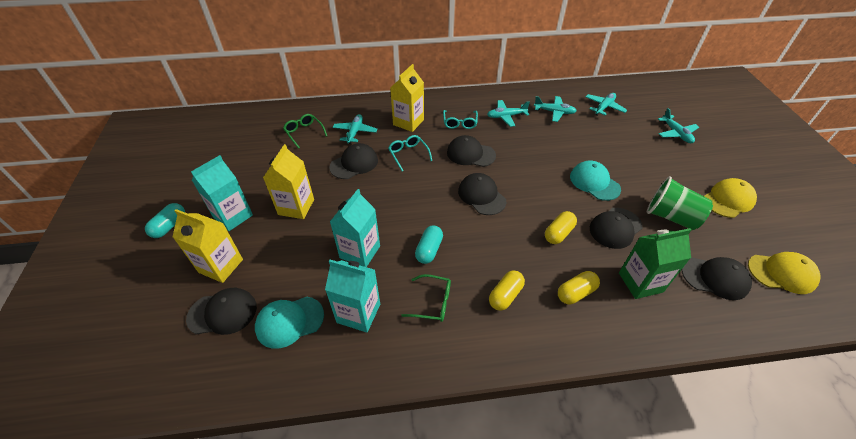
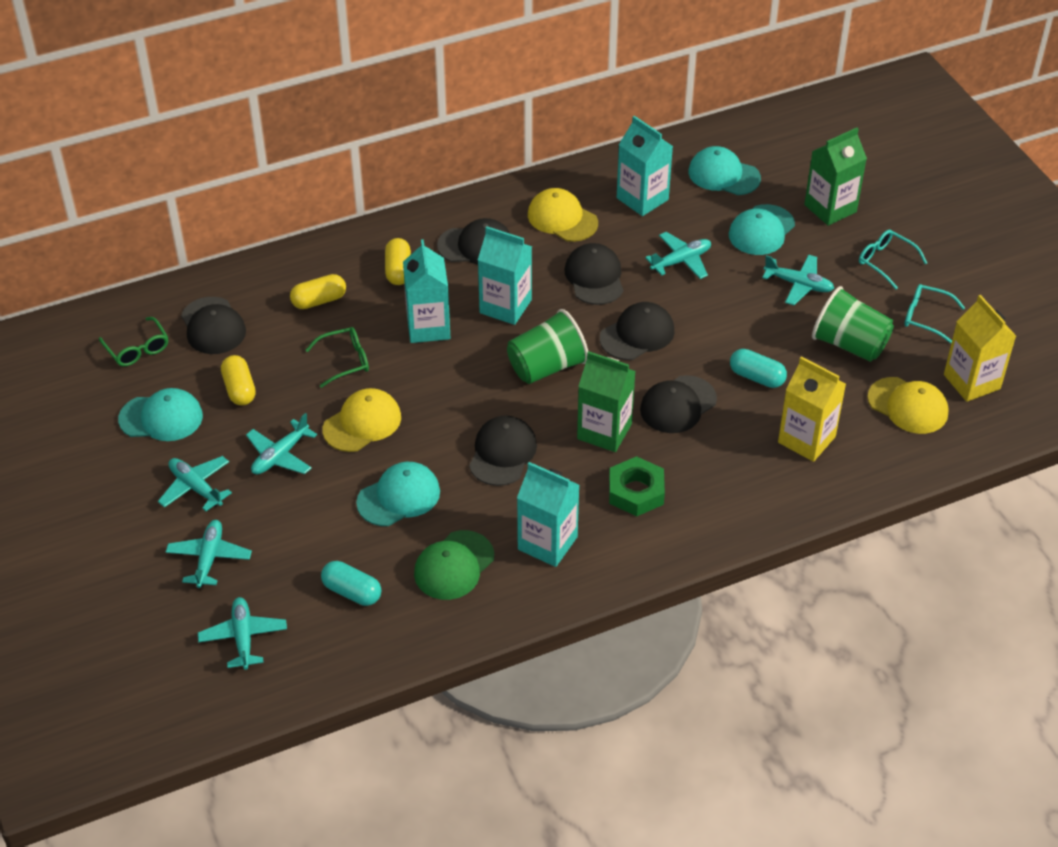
green cap: none = 0 -> [414,530,494,600] = 1
green carton: [619,228,691,299] = 1 -> [577,351,636,452] [804,127,867,226] = 2
green cup: [647,176,713,230] = 1 -> [507,309,588,384] [812,286,894,362] = 2
green nut: none = 0 -> [609,456,665,516] = 1
turquoise cap: [255,297,324,349] [570,161,621,201] = 2 -> [118,388,203,441] [356,462,440,526] [689,146,761,195] [728,204,795,255] = 4
turquoise carton: [191,155,253,231] [325,260,380,332] [330,189,380,267] = 3 -> [403,239,450,343] [478,226,532,325] [517,462,579,567] [617,116,673,216] = 4
turquoise plane: [333,114,377,144] [487,100,530,127] [534,96,577,122] [586,93,627,116] [658,108,699,143] = 5 -> [158,456,232,511] [166,520,252,588] [198,597,287,670] [246,413,317,475] [645,232,711,279] [762,254,834,305] = 6
yellow cap: [704,178,757,218] [748,252,821,294] = 2 -> [323,388,401,452] [528,188,598,242] [867,377,949,434] = 3
yellow carton: [173,209,243,283] [263,144,314,219] [390,64,424,132] = 3 -> [778,356,846,462] [944,295,1016,402] = 2

